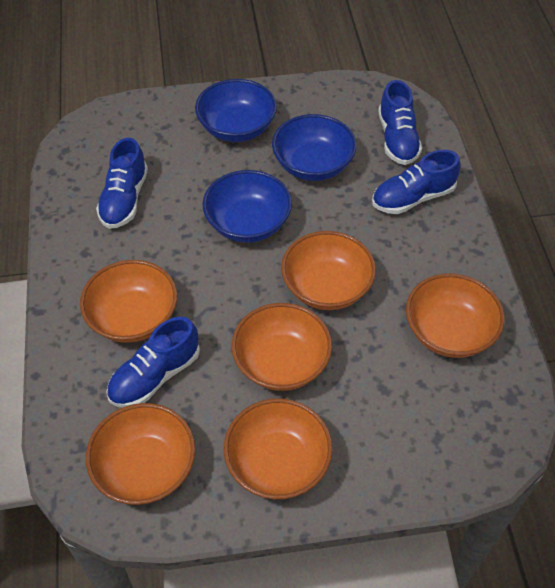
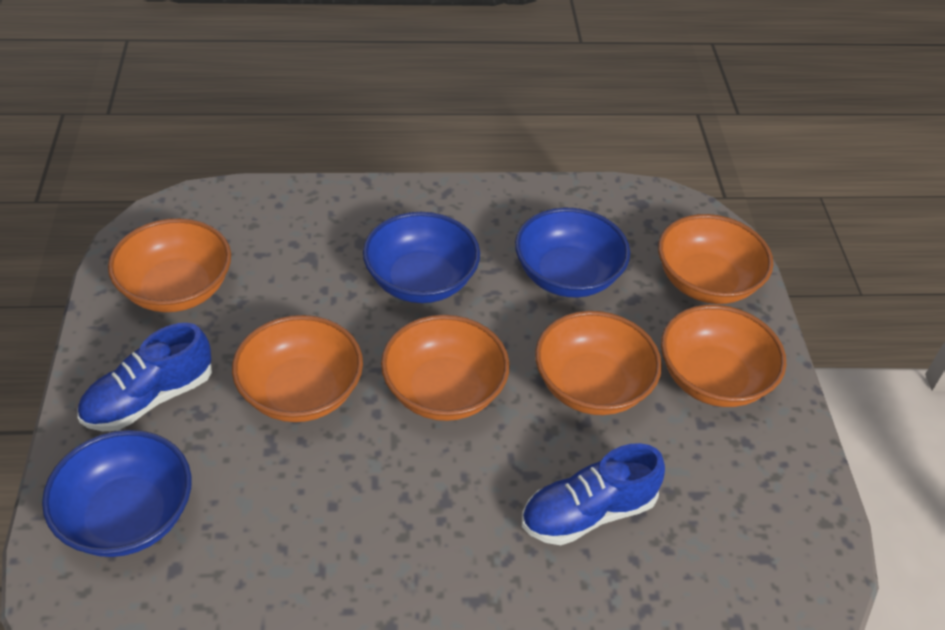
blue shoe: [96,138,148,229] [106,317,200,408] [372,150,460,214] [378,80,422,165] = 4 -> [77,323,212,431] [522,443,665,545] = 2

